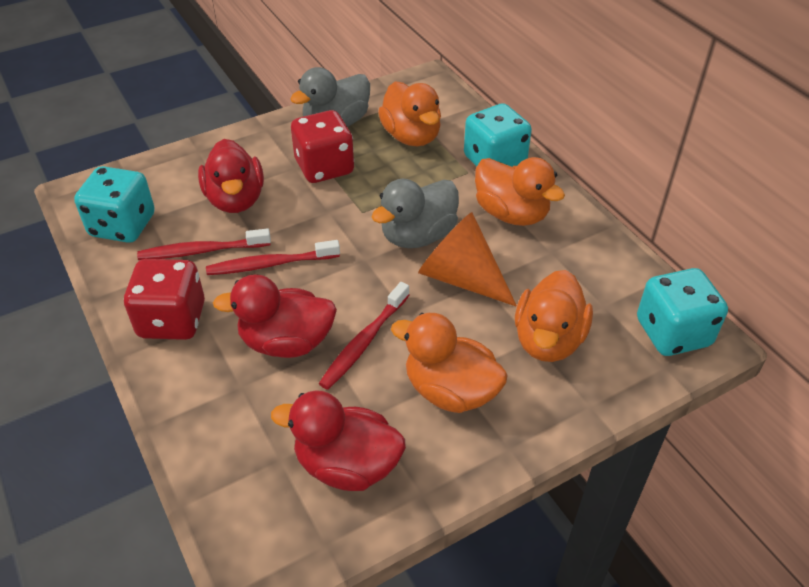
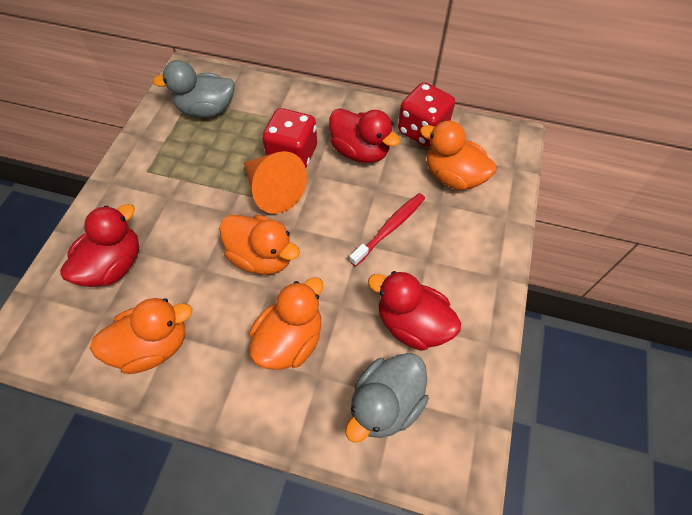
red toothbrush: [137,228,271,260] [206,240,340,275] [319,282,409,390] = 3 -> [349,193,425,266] = 1
turquoise dice: [74,166,155,243] [464,103,532,167] [637,268,728,356] = 3 -> none = 0

